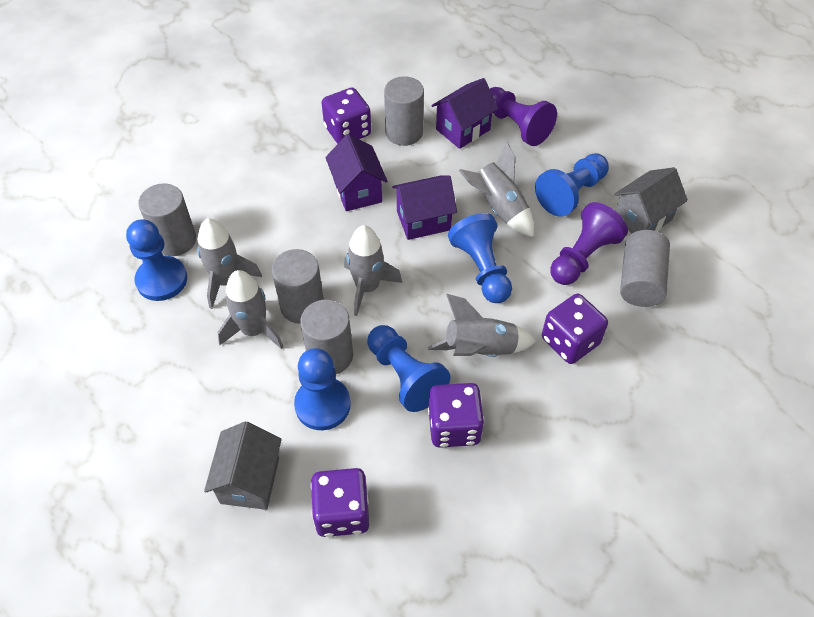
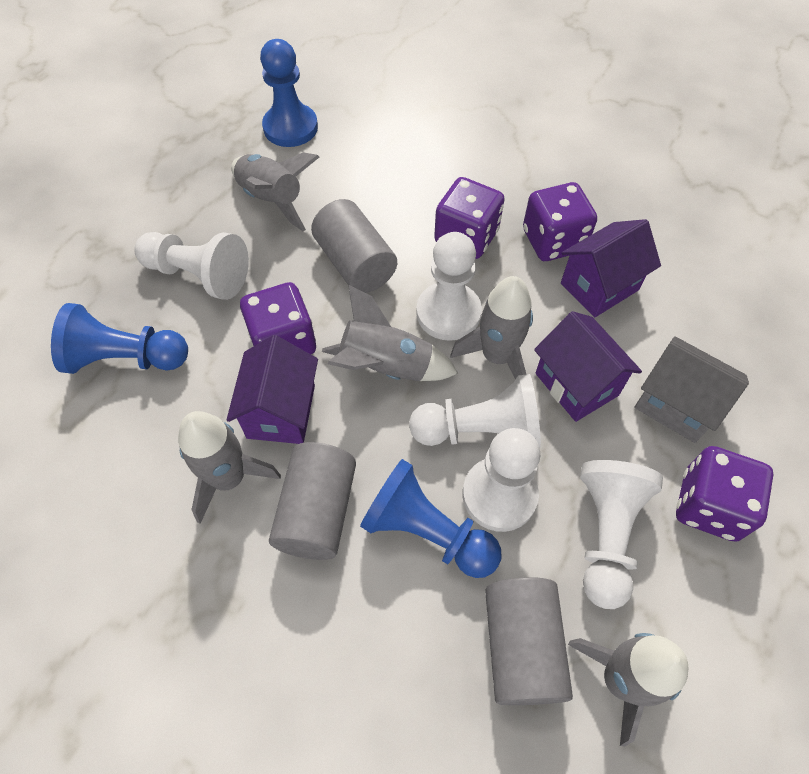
blue pawn: [126,219,187,301] [294,348,351,430] [367,325,450,412] [448,213,512,303] [535,153,609,217] = 5 -> [51,303,188,374] [260,39,318,147] [360,459,501,578] = 3
grey cylinder: [138,183,196,256] [272,249,324,324] [300,300,353,374] [384,76,424,146] [620,230,670,307] = 5 -> [269,442,356,560] [311,199,397,293] [485,577,573,705] = 3
grey house: [204,422,282,510] [614,167,688,233] = 2 -> [634,336,749,443] = 1
purple pawn: [490,87,557,146] [551,202,628,285] = 2 -> none = 0
white pawn: none = 0 -> [134,232,249,300] [409,374,541,448] [416,232,482,341] [463,428,540,532] [580,460,663,609] = 5

